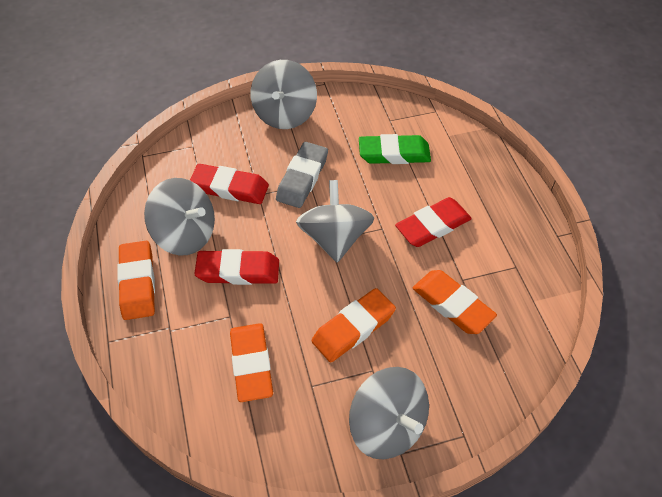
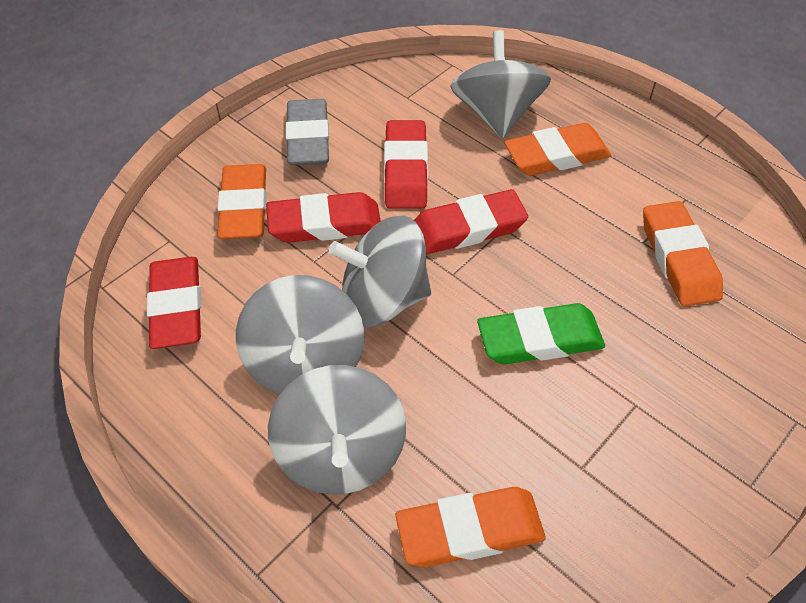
red eraser: [190,164,269,204] [194,249,279,285] [395,197,472,247] = 3 -> [147,257,202,349] [266,192,381,243] [384,120,428,209] [414,189,528,255] = 4

